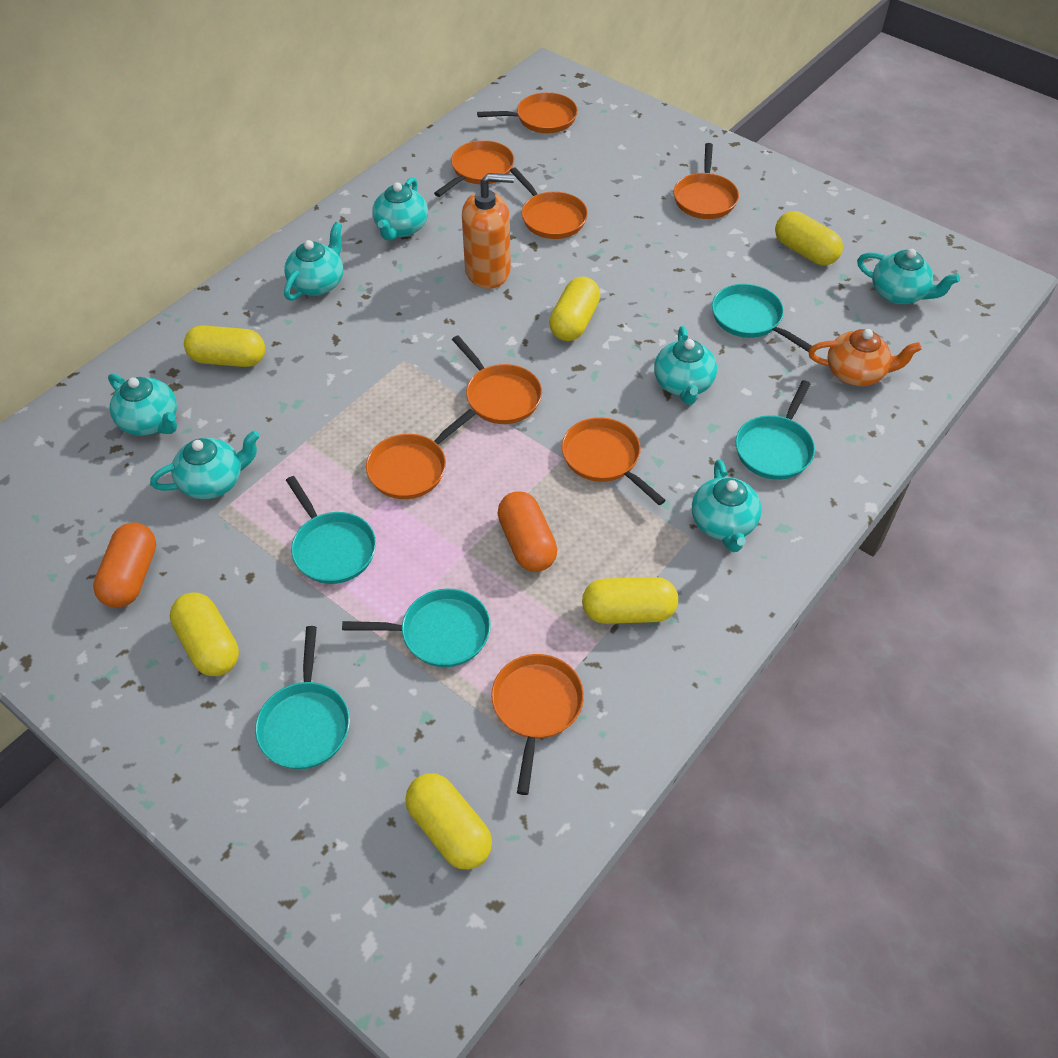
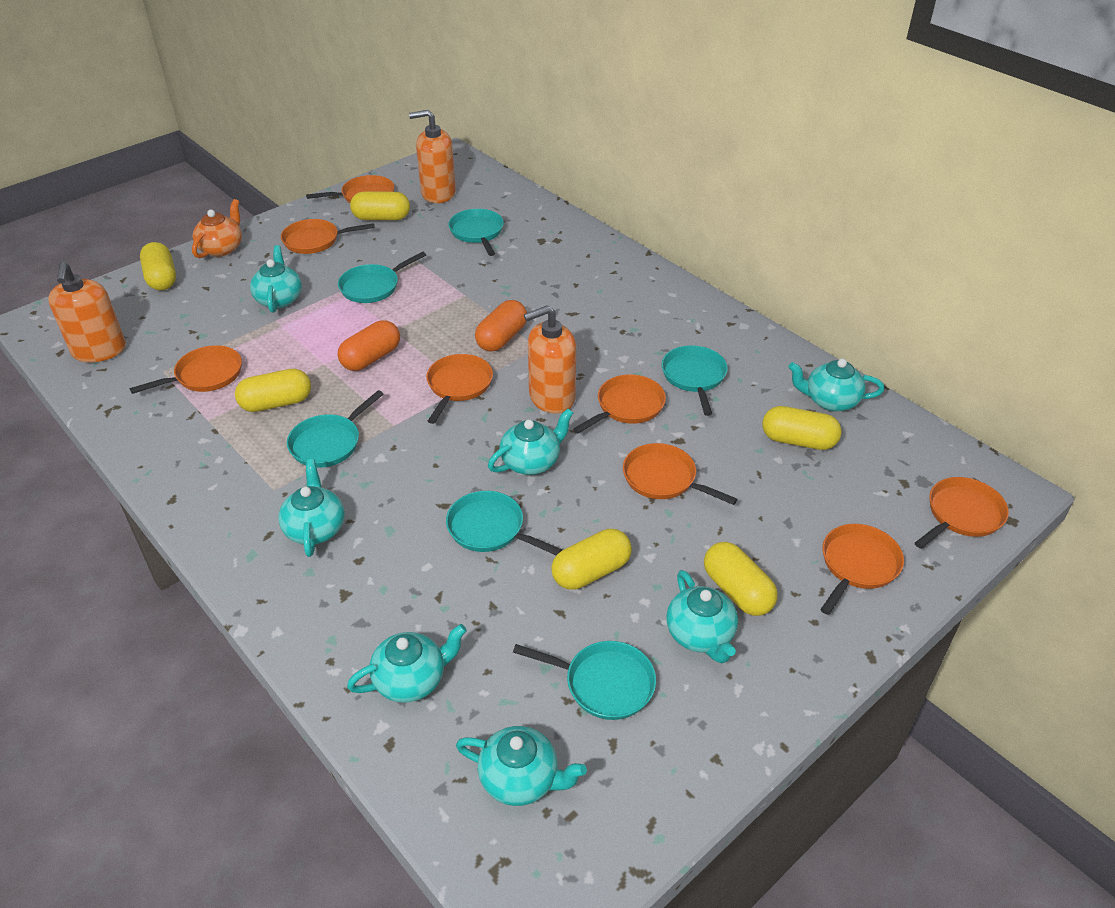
orange soap dispenser: [462,173,514,289] = 1 -> [48,262,126,362] [409,110,456,203] [524,305,576,414] = 3
turquoise pan: [255,626,350,769] [286,476,376,584] [342,589,491,667] [712,284,812,352] [735,380,815,480] = 5 -> [287,390,383,468] [338,252,426,303] [446,491,562,555] [448,209,504,256] [513,641,656,720] [662,345,728,416] = 6

